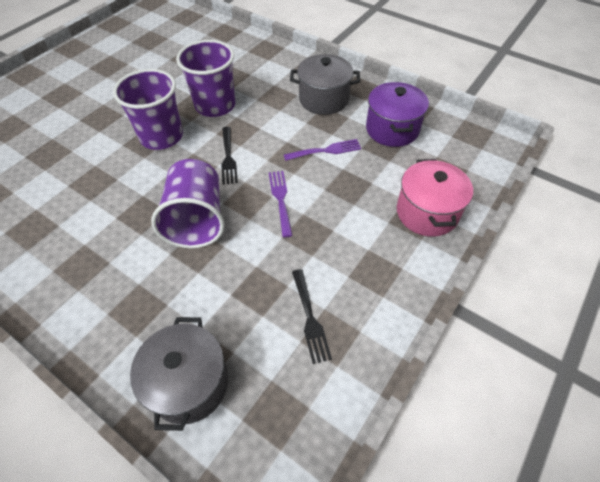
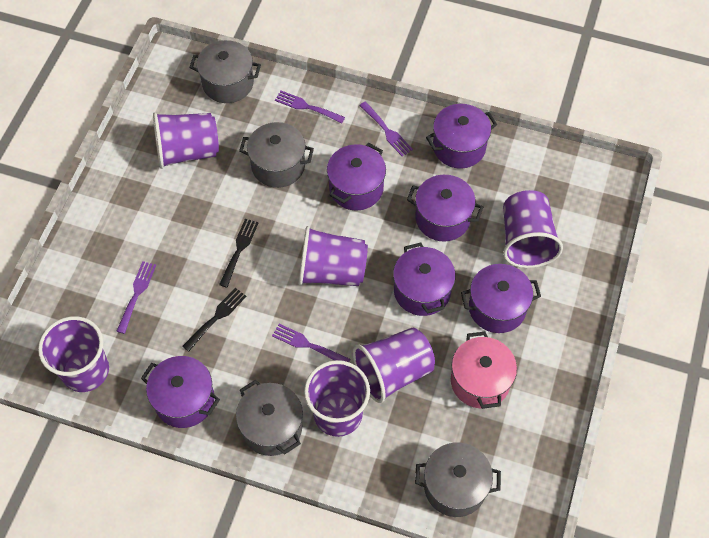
grey pot: [130,317,228,431] [290,54,360,115] = 2 -> [190,40,261,103] [236,380,303,456] [239,122,314,188] [415,442,501,517] = 4
purple cup: [113,69,183,150] [151,159,225,248] [176,40,236,117] = 3 -> [38,316,109,392] [153,112,219,169] [298,226,368,286] [304,360,370,437] [353,327,435,403] [503,190,563,268] = 6
purple fork: [269,171,293,237] [284,139,361,161] = 2 -> [116,261,156,334] [272,324,351,362] [275,91,345,123] [359,102,413,157] = 4
purple pot: [366,82,429,147] = 1 -> [141,356,220,428] [327,143,386,210] [393,243,456,316] [407,175,483,241] [426,104,497,169] [461,264,541,333] = 6

